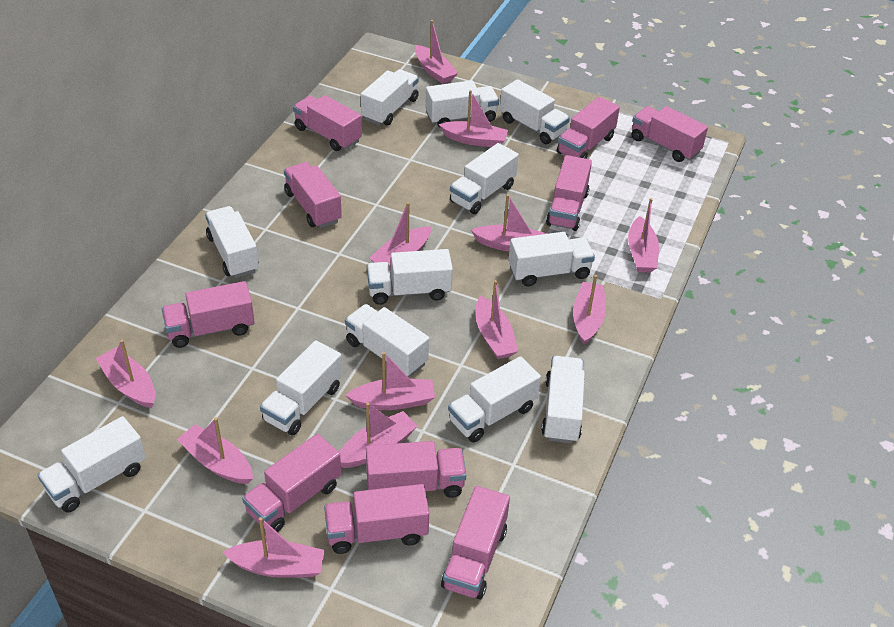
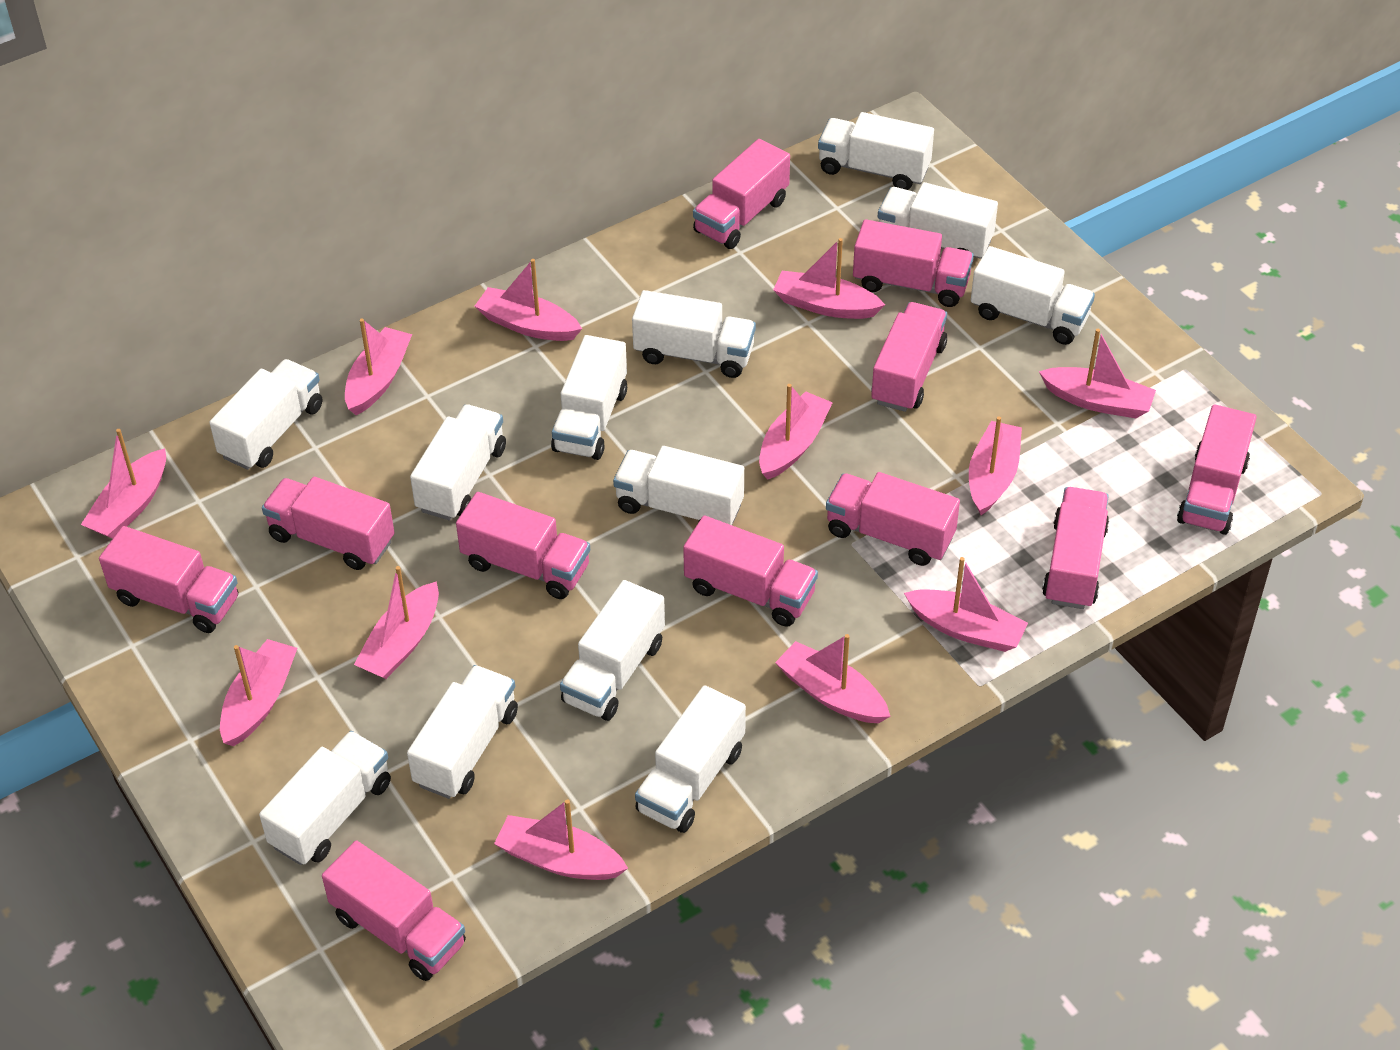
pink truck: [162,281,255,348] [242,434,341,532] [284,162,342,228] [293,95,362,151] [324,484,429,554] [366,441,466,498] [441,486,510,600] [546,155,592,231] [557,97,620,159] [632,106,708,162] = 10 -> [99,526,238,633] [262,477,395,570] [322,840,466,981] [456,492,590,599] [683,515,818,627] [693,139,790,249] [826,472,960,566] [853,219,974,307] [871,302,947,412] [1042,487,1109,609] [1177,404,1257,535] = 11

